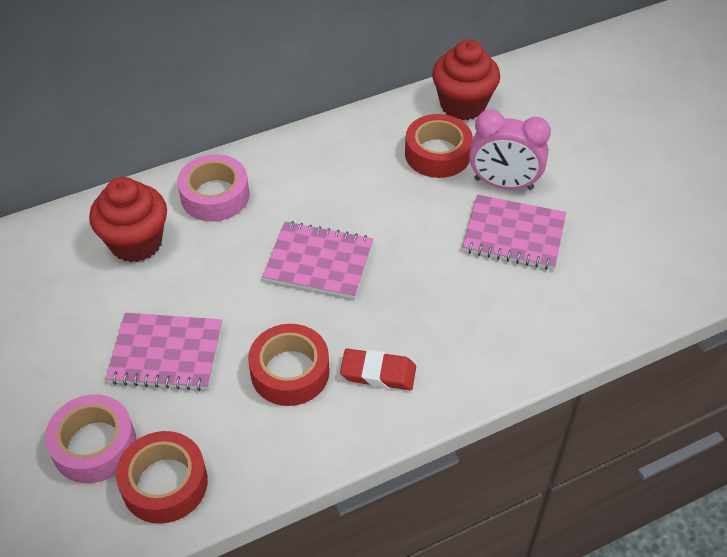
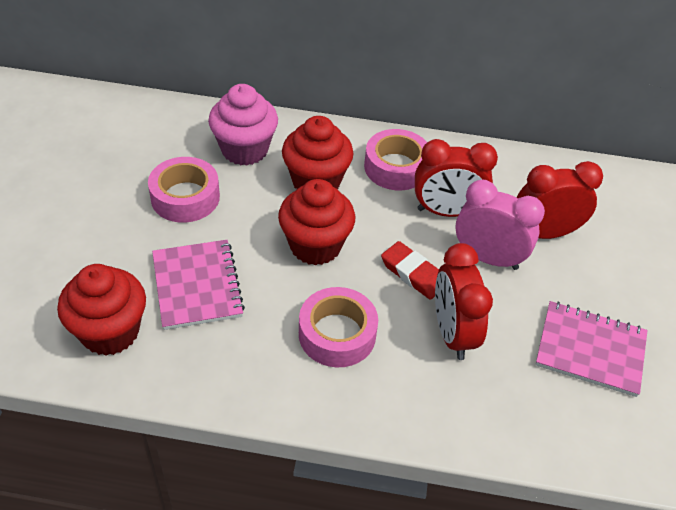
pink cupcake: none = 0 -> [208,84,278,166] = 1
pink notebook: [105,313,222,391] [262,221,373,299] [462,194,566,270] = 3 -> [152,240,245,330] [535,301,648,397] = 2
pink tape: [45,394,136,483] [177,154,249,222] = 2 -> [148,157,220,223] [299,287,378,367] [364,129,427,190] = 3
red clock: none = 0 -> [415,139,498,217] [435,243,493,360] [517,161,603,239] = 3
red cupcake: [89,177,167,263] [432,40,500,120] = 2 -> [57,264,146,356] [278,179,355,265] [282,116,354,189] = 3
red tape: [116,431,208,524] [248,324,330,406] [405,114,473,178] = 3 -> none = 0

